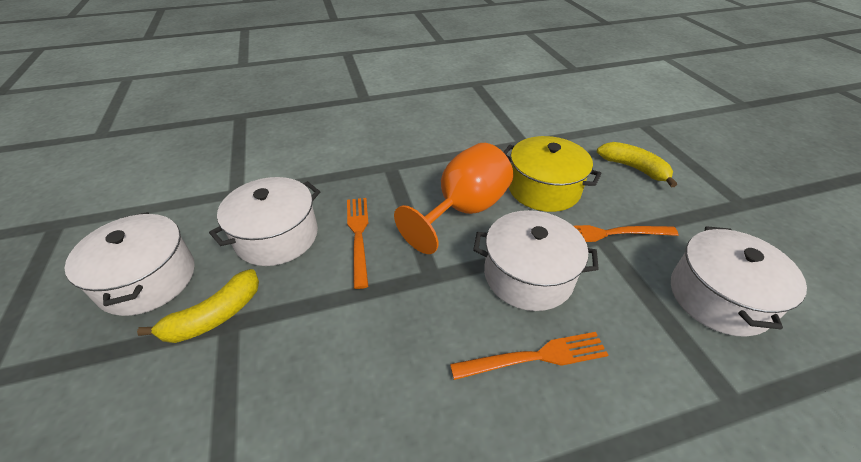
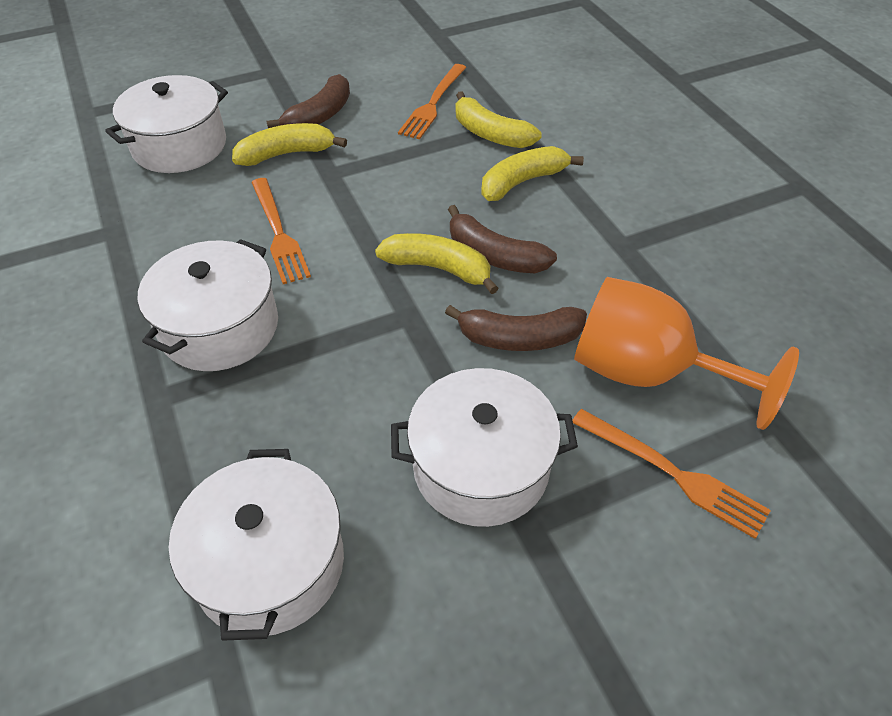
brown banana: none = 0 -> [266,74,350,128] [445,305,587,351] [448,205,557,273] = 3
yellow banana: [137,269,259,343] [597,142,677,187] = 2 -> [232,123,347,166] [375,233,499,294] [455,91,542,148] [481,146,584,201] = 4
yellow pot: [503,136,601,212] = 1 -> none = 0

